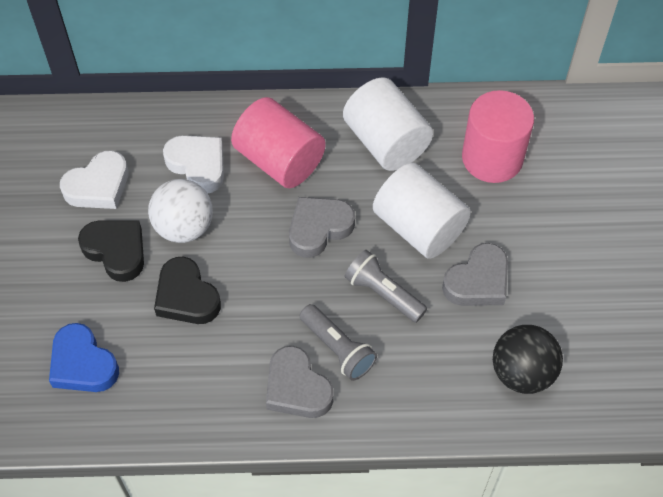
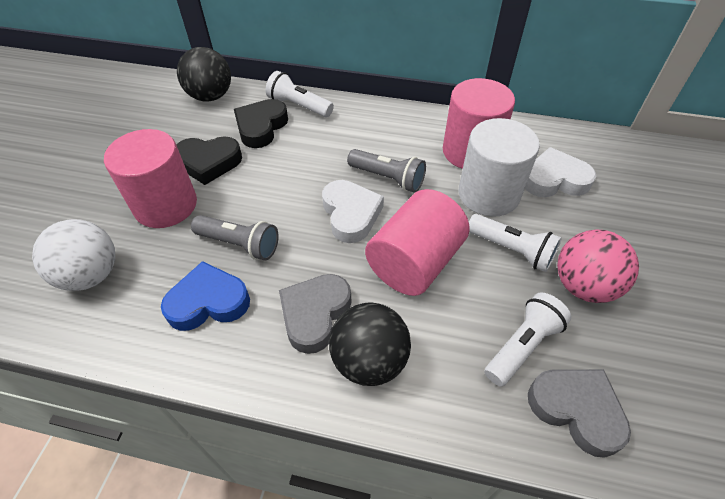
black ball: [493,325,563,394] = 1 -> [177,47,231,101] [329,302,411,386] = 2
grey heart: [266,346,334,418] [289,197,355,258] [442,243,508,306] = 3 -> [279,274,352,354] [528,369,631,458] = 2
pink ball: none = 0 -> [557,229,639,303] = 1
pink cylinder: [231,97,326,188] [462,90,534,183] = 2 -> [104,129,197,228] [365,189,470,296] [443,78,515,169] = 3
white cylinder: [343,77,433,171] [373,163,471,259] = 2 -> [459,118,540,217] = 1
white flashlight: none = 0 -> [266,71,334,117] [469,214,562,272] [484,292,571,387] = 3

